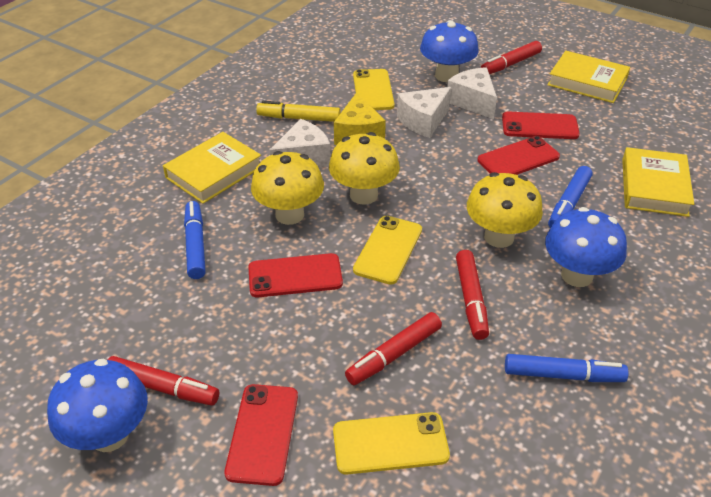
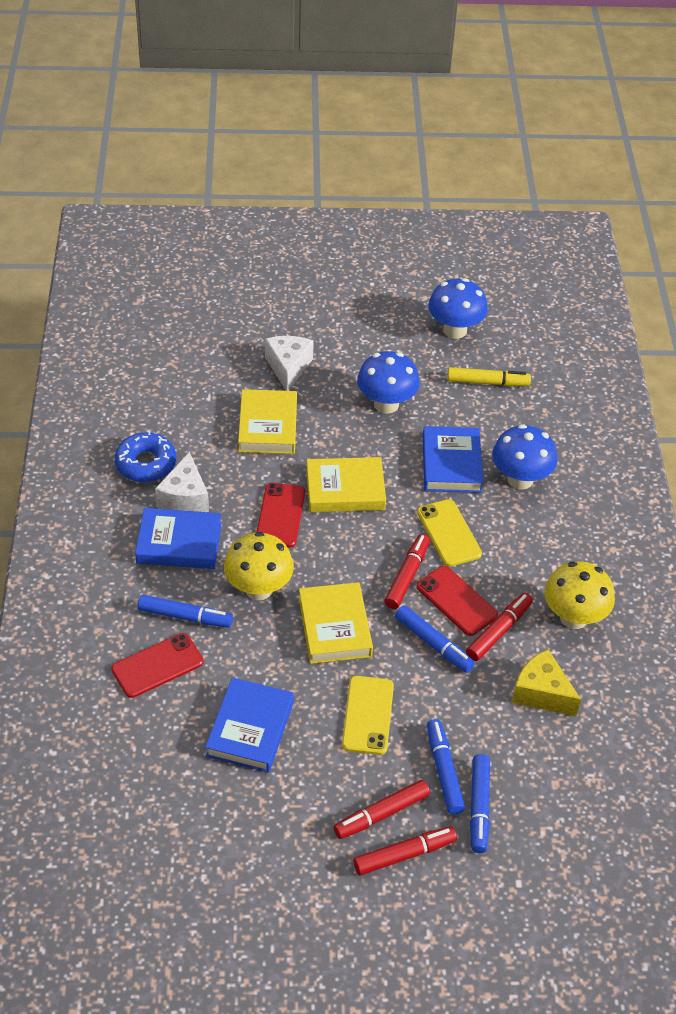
blue book: none = 0 -> [135,508,222,569] [205,677,294,773] [422,426,483,493] = 3
blue donut: none = 0 -> [115,431,176,482] = 1
blue marker: [184,201,206,279] [505,354,628,382] [548,166,593,228] = 3 -> [138,595,233,628] [395,605,475,673] [427,719,465,815] [470,754,490,853] = 4
red phone: [224,384,298,486] [248,253,343,297] [478,136,560,175] [502,111,580,139] = 4 -> [111,633,203,698] [257,483,305,548] [416,566,498,636] = 3
white cheese: [269,119,331,168] [397,87,451,138] [447,67,497,119] = 3 -> [155,452,209,512] [265,336,314,391] = 2
yellow mushroom: [251,151,324,225] [329,132,400,205] [467,172,543,248] = 3 -> [224,532,294,600] [544,561,615,629] = 2
yellow phone: [333,412,450,475] [353,69,395,110] [353,216,422,285] = 3 -> [342,676,394,755] [417,499,482,567] = 2

